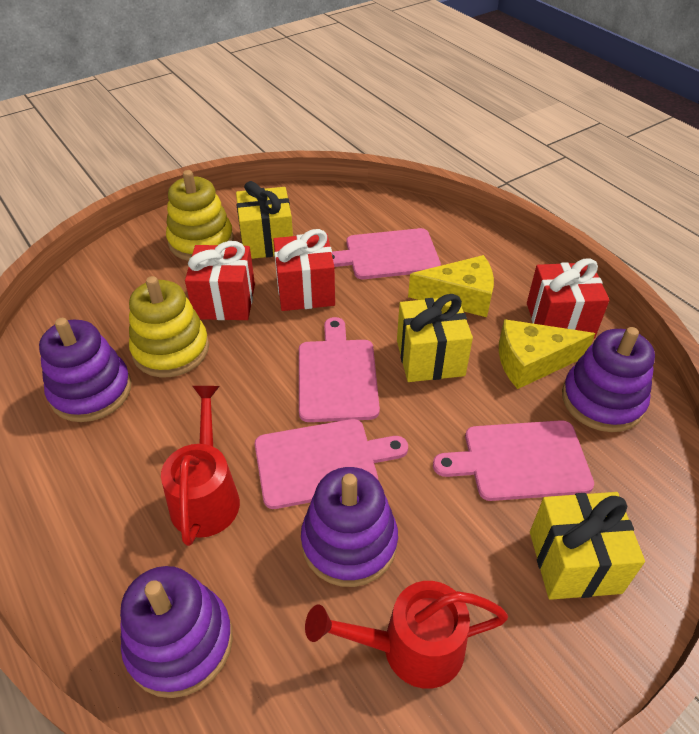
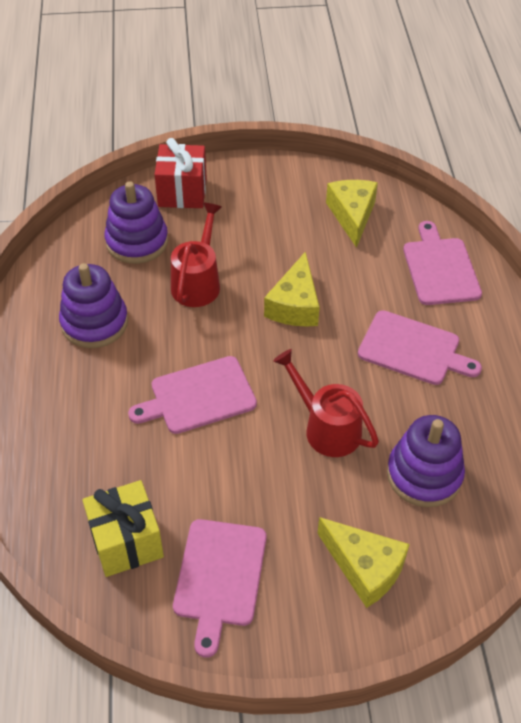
purple stacking toy: [39,318,132,422] [120,566,233,698] [301,467,398,587] [562,327,655,432] = 4 -> [59,263,128,348] [104,181,168,264] [387,415,465,507] = 3
red gift: [185,241,255,320] [273,229,335,311] [527,258,609,339] = 3 -> [154,138,207,208] = 1
yellow cheese: [408,255,494,317] [499,319,595,389] = 2 -> [264,251,320,327] [317,517,410,608] [326,180,378,248] = 3
yellow gift: [236,181,293,259] [397,294,473,382] [530,492,645,600] = 3 -> [82,480,164,577] = 1
yellow stacking toy: [129,276,209,377] [166,170,234,261] = 2 -> none = 0

